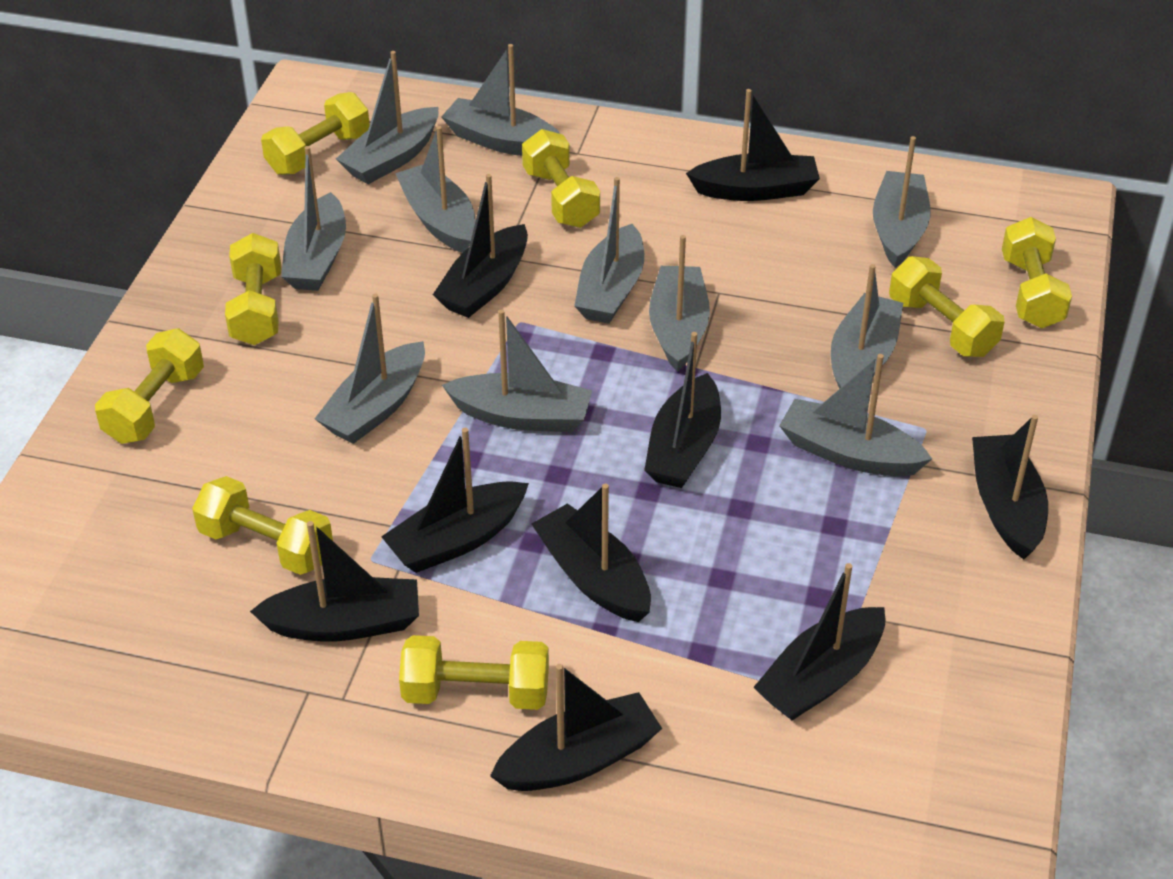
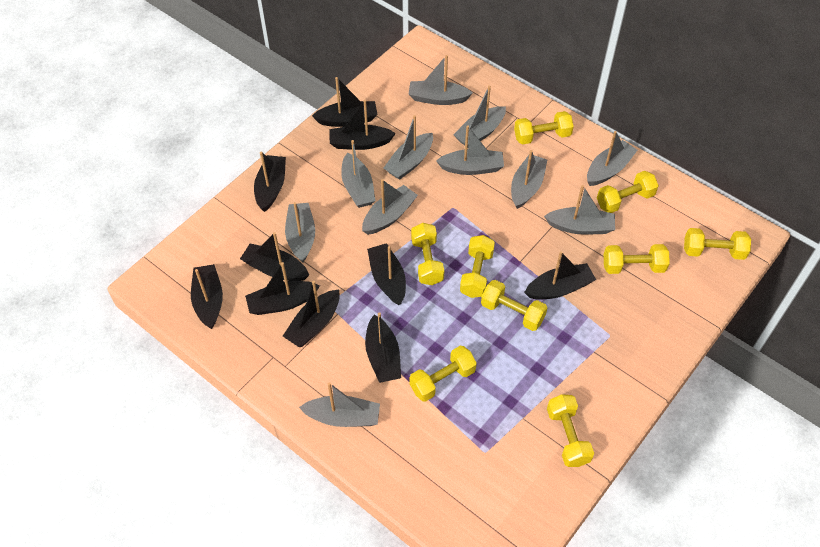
black boat: [250,521,419,642] [381,428,529,573] [433,174,528,318] [490,664,662,791] [532,484,651,622] [644,332,721,488] [686,89,820,201] [754,563,885,720] [972,415,1048,560] = 9 -> [191,264,223,329] [240,232,309,281] [245,262,320,315] [254,152,286,212] [283,281,340,347] [312,77,377,127] [329,100,396,150] [365,312,401,383] [367,243,406,305] [524,251,596,299] = 10
yellow dumbbell: [95,328,204,444] [192,476,333,575] [225,233,281,345] [261,92,370,175] [399,635,549,710] [522,129,600,228] [889,256,1005,357] [1002,217,1072,328] = 8 -> [409,346,477,402] [411,223,444,285] [460,235,495,298] [481,280,548,331] [514,111,574,145] [547,394,594,467] [597,171,659,213] [604,244,670,274] [684,228,751,260] = 9

